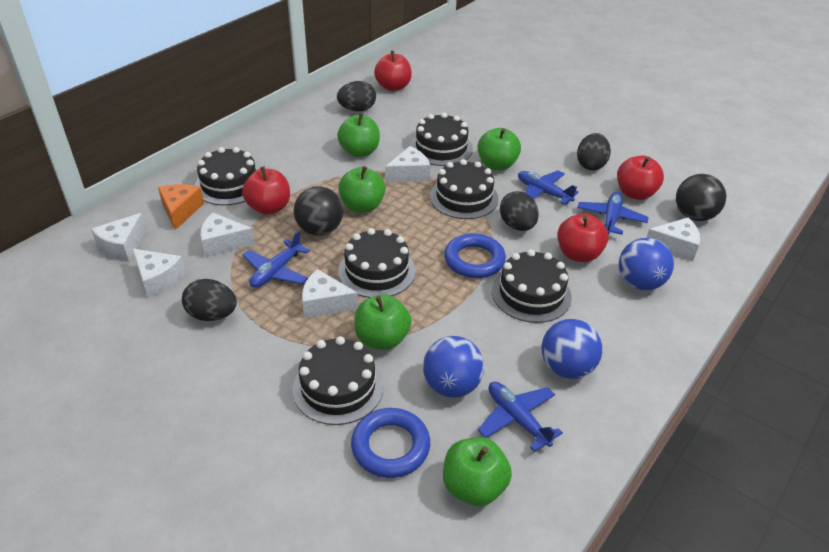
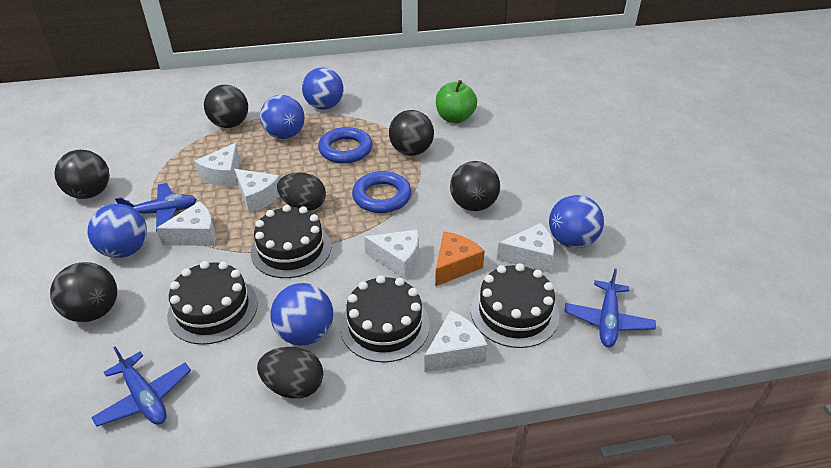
black ball: [294,186,343,236] [676,174,726,221] = 2 -> [50,262,117,322] [54,150,110,199] [204,85,248,128] [389,110,434,156] [450,161,500,211] = 5
black cake: [195,147,256,205] [293,336,384,425] [338,228,416,298] [410,113,473,166] [430,159,499,219] [492,249,572,323] = 6 -> [167,261,258,345] [251,205,331,278] [340,275,430,363] [471,263,560,348] = 4
black egg: [182,279,237,321] [337,81,376,111] [500,191,539,231] [577,133,611,170] = 4 -> [257,347,323,399] [277,172,326,211] = 2
blue ball: [423,336,484,398] [542,319,602,379] [619,238,674,290] = 3 -> [87,204,147,258] [260,95,305,139] [271,283,333,346] [302,68,344,110] [549,195,604,248] = 5
blue plane: [243,231,310,288] [478,382,563,452] [518,170,579,205] [577,192,649,235] = 4 -> [91,346,191,427] [115,183,197,231] [564,269,656,347] = 3
green apple: [337,113,380,157] [338,166,385,213] [354,294,411,350] [443,437,512,506] [478,128,521,170] = 5 -> [436,80,477,123] = 1
red apple: [242,166,290,215] [374,51,412,91] [557,213,609,262] [617,155,664,200] = 4 -> none = 0

